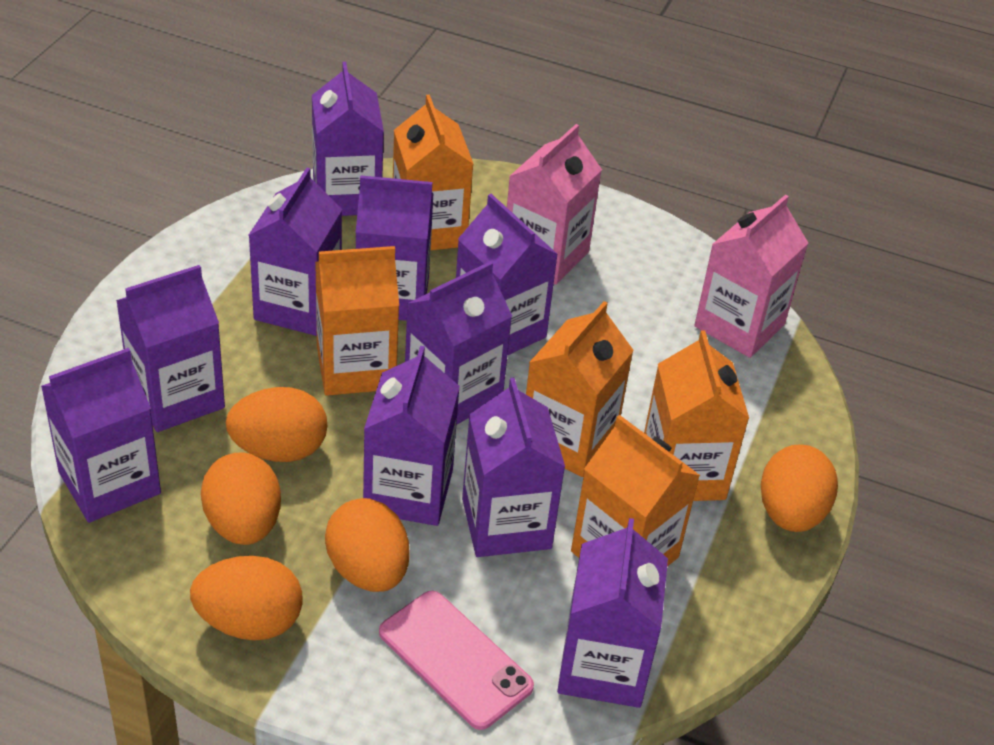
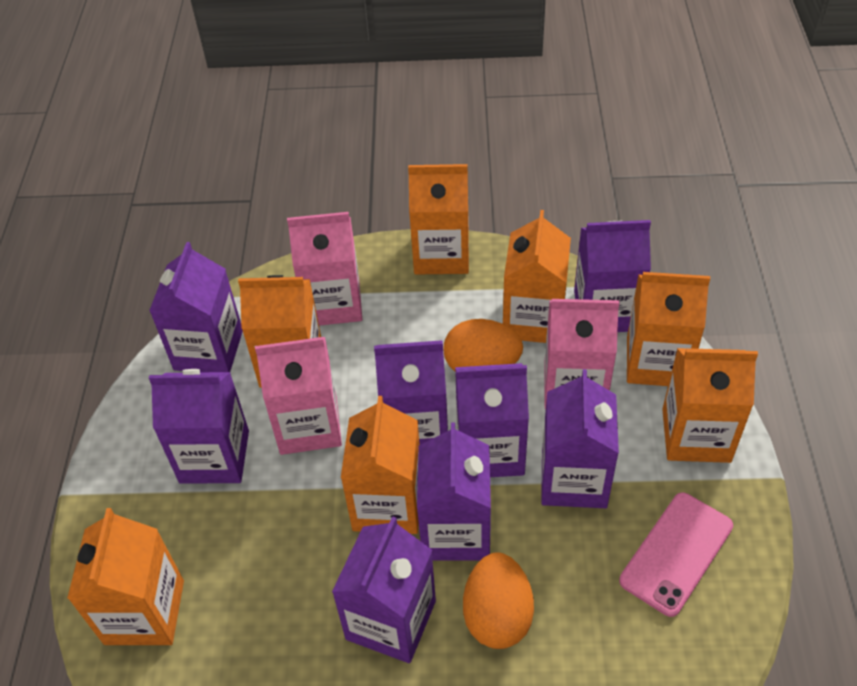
orange carton: [315,246,399,396] [393,95,473,250] [526,301,634,477] [571,415,700,566] [644,330,749,501] = 5 -> [67,508,184,645] [238,275,321,388] [341,396,420,534] [408,164,469,274] [503,210,571,343] [627,272,710,386] [662,348,758,463] = 7
orange egg: [190,556,302,641] [201,452,281,545] [226,387,327,462] [325,498,410,592] [761,444,838,532] = 5 -> [443,319,523,371] [463,552,534,649] = 2
pink carton: [507,124,602,285] [694,194,808,358] = 2 -> [255,337,342,455] [287,212,362,326] [544,299,619,410] = 3
purple carton: [41,348,161,523] [116,265,225,432] [249,168,342,336] [312,62,384,216] [356,175,434,321] [363,346,460,526] [405,261,512,425] [456,194,558,355] [462,378,565,557] [557,518,668,708] = 10 -> [149,242,243,372] [149,369,249,484] [332,516,436,663] [374,340,448,445] [417,422,491,561] [455,363,529,477] [541,369,619,508] [574,220,651,332] = 8

